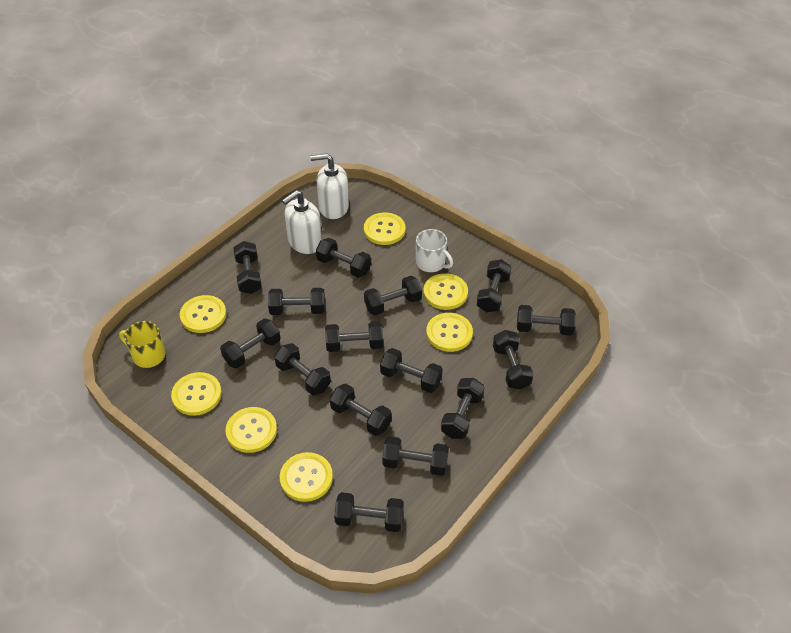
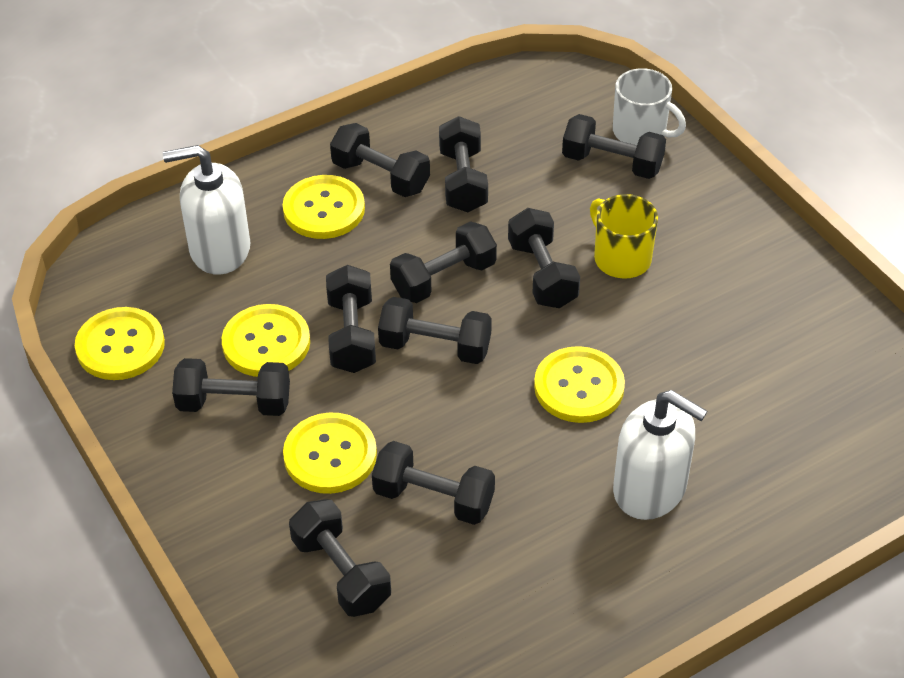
black dumbbell: [220,319,281,368] [233,241,262,294] [268,288,325,315] [274,343,331,395] [316,238,371,278] [325,321,384,352] [330,384,392,436] [334,492,404,532] [364,276,422,315] [380,348,442,393] [382,436,449,476] [441,378,485,439] [477,259,512,312] [493,330,533,389] [517,305,576,336] = 15 -> [172,358,290,416] [289,499,391,617] [326,265,376,373] [330,123,430,197] [372,441,495,525] [378,297,492,364] [390,221,497,303] [439,116,488,212] [508,208,580,308] [562,114,666,179] = 10
yellow button: [171,372,222,416] [180,295,226,333] [225,407,277,453] [280,452,333,502] [364,212,406,245] [423,273,468,310] [426,313,473,352] = 7 -> [75,307,165,380] [222,304,310,377] [283,175,365,239] [283,412,377,494] [534,346,625,423] = 5

